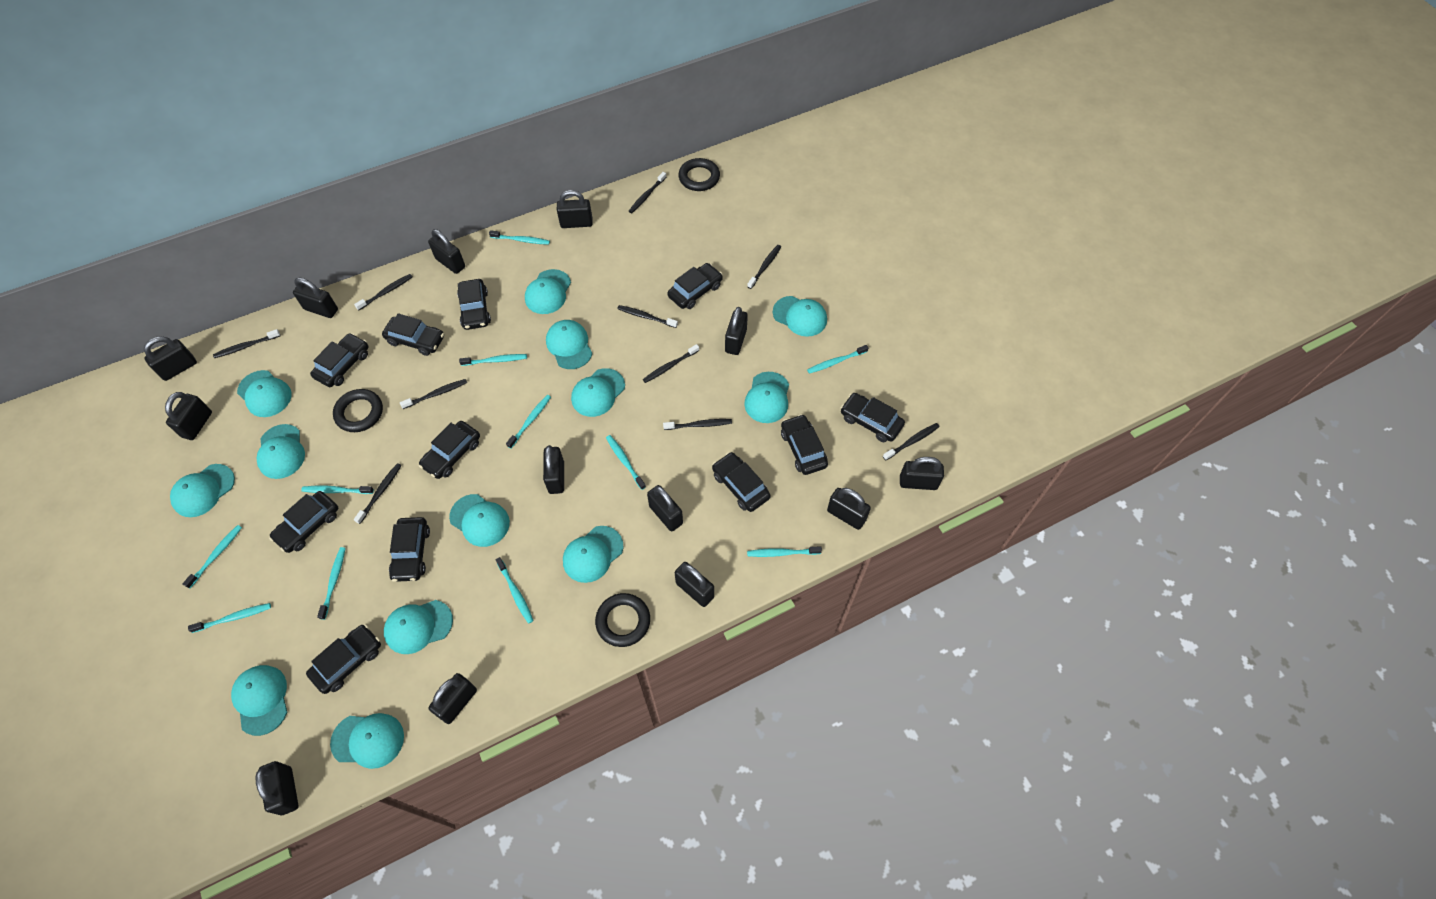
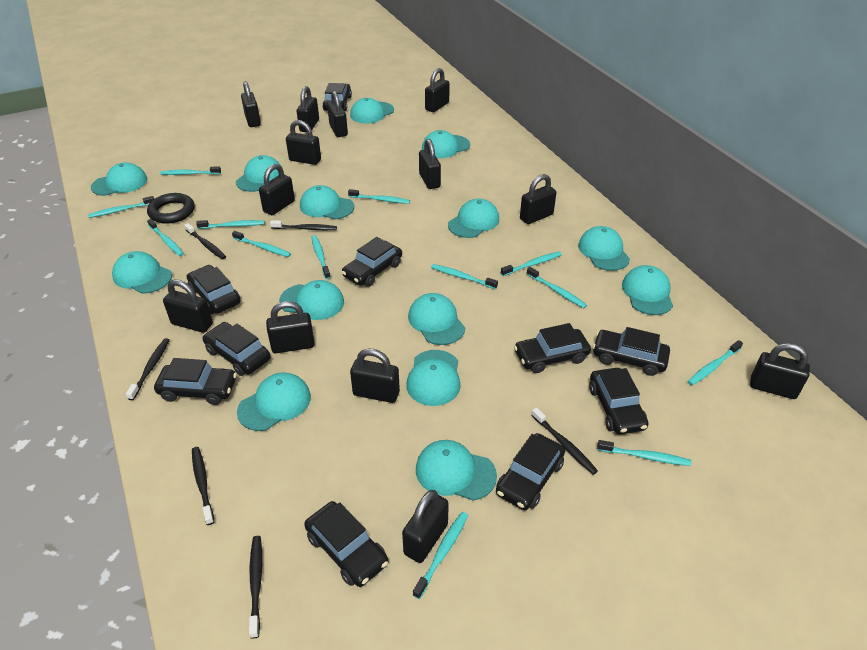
black car: [269,491,338,553] [306,625,381,694] [310,333,369,387] [382,313,444,356] [389,517,430,582] [419,421,480,479] [457,279,491,330] [667,263,723,309] [712,452,771,512] [781,414,828,475] [841,393,905,442] = 11 -> [154,358,237,405] [187,265,240,314] [203,322,271,376] [304,501,388,587] [322,83,352,111] [342,237,402,287] [496,433,565,510] [514,323,591,373] [589,368,649,435] [593,327,670,376] = 10
black ring: [333,389,383,432] [595,593,650,647] [678,158,720,191] = 3 -> [147,193,195,224] = 1
black toothbrush: [213,329,281,358] [354,274,412,310] [354,463,402,524] [400,379,467,409] [617,305,678,328] [629,172,666,213] [643,344,699,383] [663,419,732,430] [747,245,781,289] [883,423,940,460] = 10 -> [126,338,170,400] [184,223,226,260] [192,447,214,525] [249,536,262,639] [270,220,337,230] [531,407,598,475] = 6
turquoise cap: [170,464,235,517] [231,665,287,736] [237,370,292,417] [257,424,305,479] [330,713,404,769] [384,600,453,654] [449,494,510,547] [525,269,571,314] [546,320,592,369] [563,526,624,583] [571,368,625,417] [744,372,789,423] [773,296,827,337] = 13 -> [91,162,147,196] [112,251,172,294] [236,155,282,192] [237,372,311,431] [279,280,344,320] [300,185,354,219] [350,98,394,123] [406,350,460,406] [408,293,465,345] [416,440,497,501] [422,130,470,158] [448,198,499,238] [578,226,630,271] [622,265,673,315] = 14
turquoise toothbrush: [183,525,242,588] [188,603,271,633] [301,486,374,494] [317,547,346,620] [459,354,527,366] [489,230,550,245] [495,557,534,624] [506,395,551,449] [606,435,646,490] [747,546,822,557] [807,345,868,374] = 11 -> [88,196,154,218] [147,219,184,256] [160,167,221,175] [196,220,265,229] [232,231,291,257] [311,235,331,279] [348,189,410,204] [413,512,468,599] [431,264,498,289] [501,251,562,276] [527,267,587,308] [597,440,692,466] [687,340,743,385] = 13

